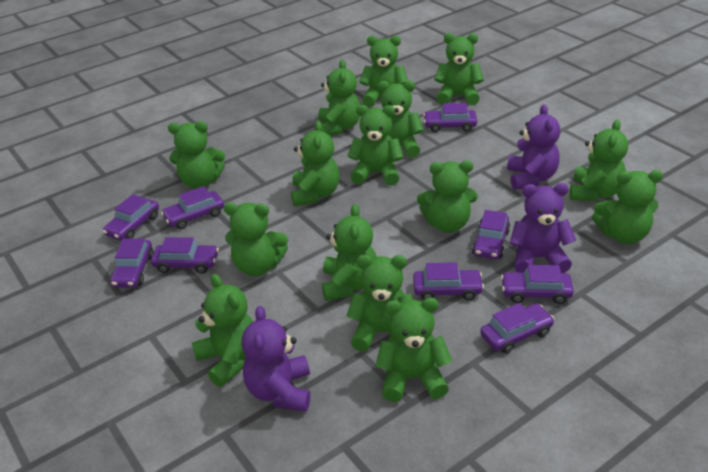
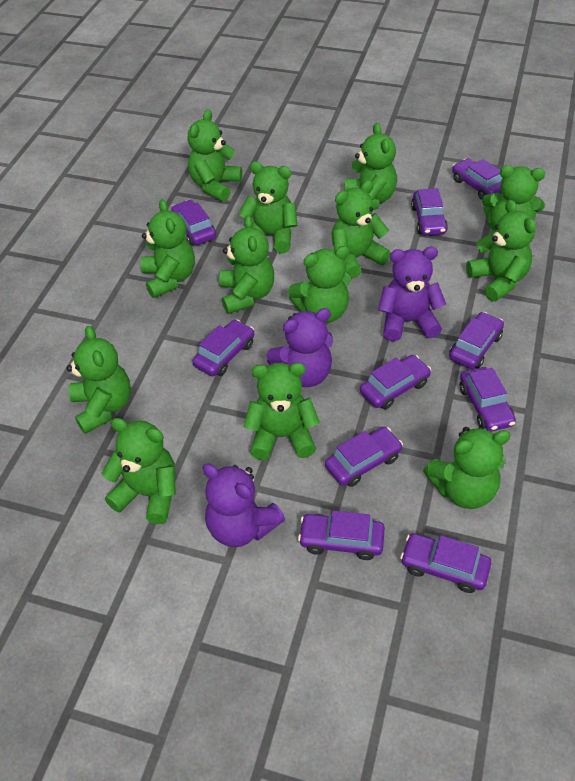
green teddy bear: [168,121,225,189] [192,274,253,387] [224,203,288,276] [291,121,340,206] [318,60,360,136] [322,204,377,301] [346,255,413,352] [347,105,404,186] [359,36,408,107] [375,298,452,402] [378,81,424,158] [417,160,478,233] [434,33,484,105] [569,120,628,201] [592,170,663,244] = 15 -> [66,326,131,434] [102,418,176,524] [141,199,195,298] [188,109,242,202] [219,215,274,314] [238,161,297,253] [244,363,320,460] [288,246,352,323] [331,180,391,278] [344,123,397,210] [423,427,511,509] [466,200,536,301] [482,165,545,231] = 13
purple car: [103,194,159,241] [110,239,154,288] [151,237,219,274] [161,186,224,229] [413,262,484,300] [423,103,477,132] [472,210,510,259] [480,303,554,354] [501,265,574,304] = 9 -> [171,200,216,245] [192,320,254,377] [298,511,385,560] [325,427,403,487] [360,355,431,409] [400,533,491,593] [411,188,448,235] [449,312,504,369] [452,158,502,200] [460,367,516,432] = 10

